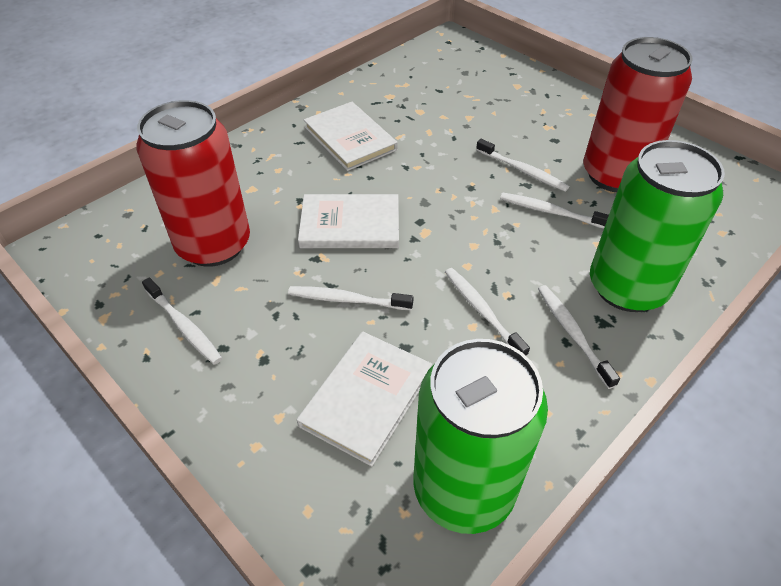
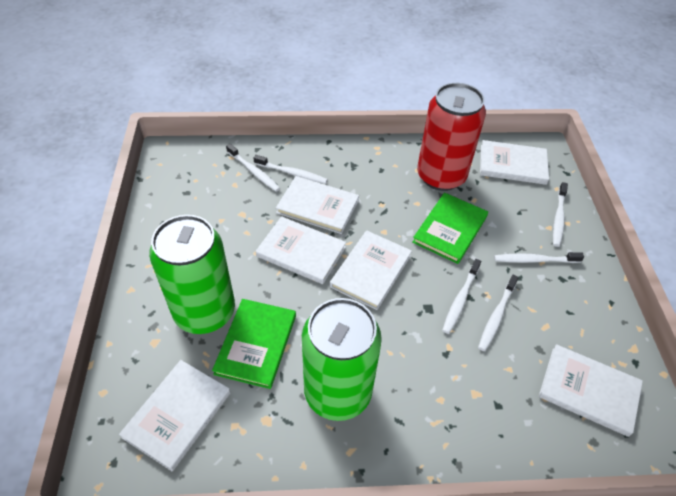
green book: none = 0 -> [212,299,296,389] [412,192,488,264] = 2
red can: [136,100,250,267] [584,37,693,192] = 2 -> [417,83,486,191] = 1
white book: [297,332,432,467] [298,194,399,248] [304,102,398,171] = 3 -> [119,360,231,471] [256,216,346,284] [276,176,359,234] [330,230,412,310] [480,140,549,185] [539,344,643,437] = 6

